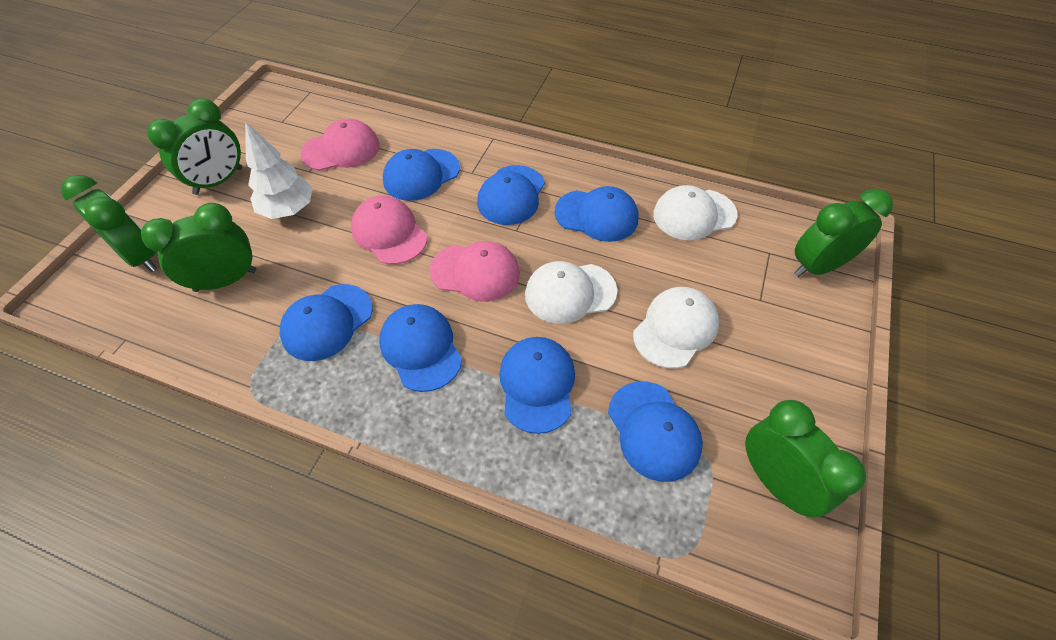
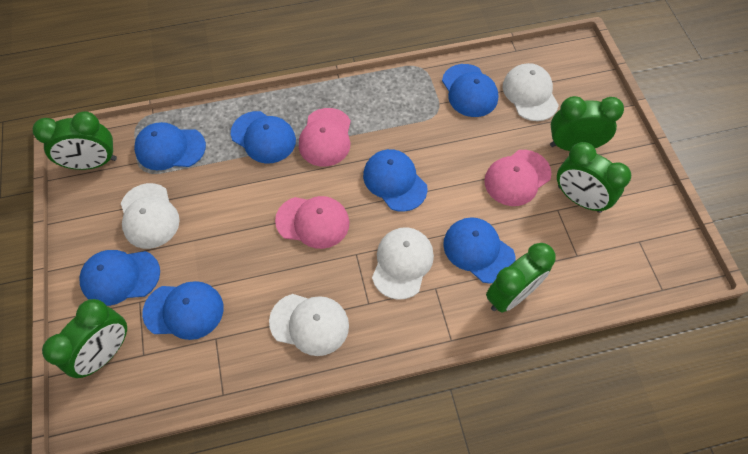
white cap: [525,261,617,324] [633,287,719,369] [653,185,737,240] = 3 -> [121,183,180,249] [269,294,349,356] [372,227,434,300] [503,63,559,121] = 4
white tree: [245,121,312,219] = 1 -> none = 0

